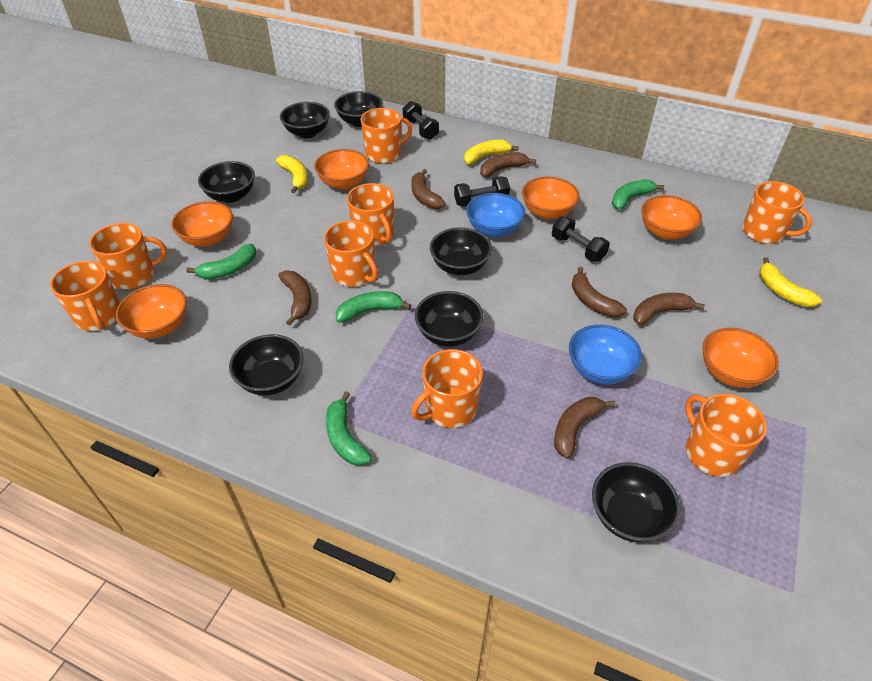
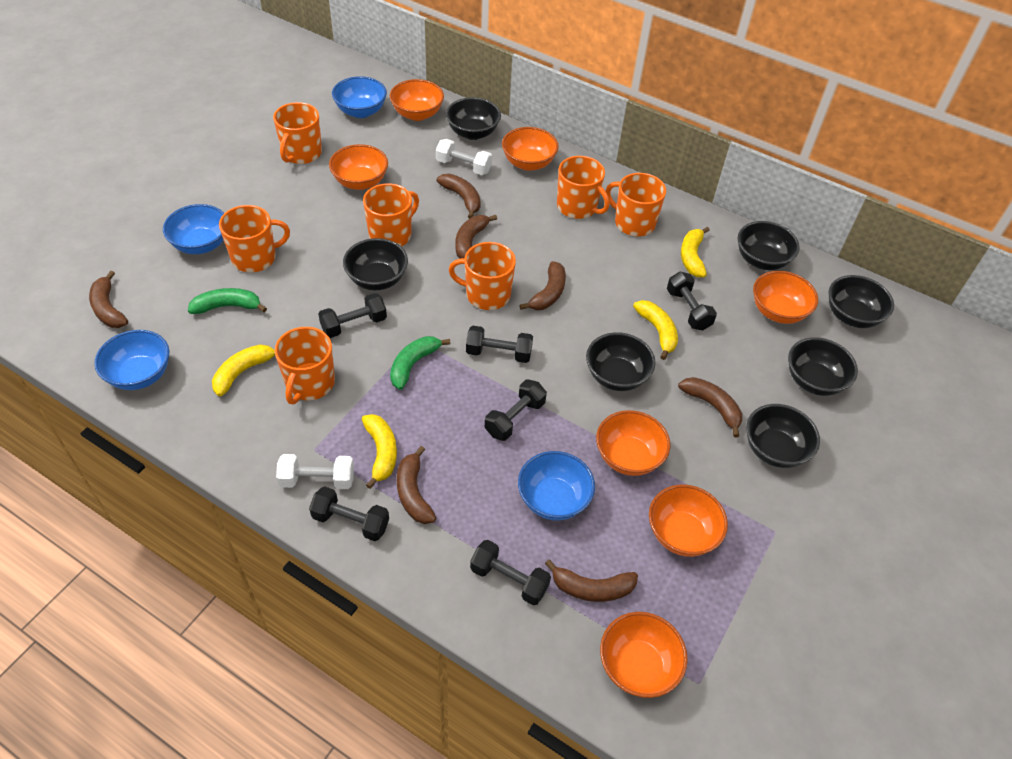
black dumbbell: [403,101,439,140] [454,176,510,207] [552,216,610,262] = 3 -> [309,486,389,541] [318,293,387,338] [466,326,533,363] [470,540,551,605] [485,380,547,441] [667,272,717,330] = 6
blue bowl: [466,193,525,237] [569,325,642,385] = 2 -> [94,330,169,390] [163,204,224,254] [332,76,387,118] [518,451,595,521] = 4
brown banana: [278,271,311,326] [411,169,446,209] [480,152,536,177] [554,397,615,459] [572,267,627,317] [633,293,705,325] = 6 -> [89,271,128,328] [397,446,436,524] [437,174,481,219] [455,215,497,259] [519,261,566,310] [545,559,638,602] [678,377,742,437] = 7
green banana: [186,244,256,279] [326,391,372,466] [335,291,411,323] [612,179,664,210] = 4 -> [188,288,267,314] [390,336,450,390] = 2
orange bowl: [116,284,187,339] [171,201,233,247] [314,149,369,190] [522,177,580,220] [641,195,702,240] [702,328,779,388] = 6 -> [329,144,388,190] [390,79,444,121] [502,127,559,171] [596,410,670,476] [600,612,688,698] [649,484,728,557] [753,271,818,324] = 7
orange mug: [50,261,120,331] [89,223,167,289] [324,220,378,287] [347,183,394,246] [361,108,412,163] [411,349,483,428] [685,394,767,477] [742,181,812,244] = 8 -> [219,205,290,272] [273,102,322,164] [275,327,335,404] [363,183,419,246] [449,242,516,310] [557,156,610,219] [605,173,666,236] = 7
white dumbbell: none = 0 -> [276,454,354,489] [436,139,492,175] = 2
yellow banana: [276,155,308,193] [464,140,519,164] [759,257,822,307] = 3 -> [212,345,275,396] [362,414,397,489] [633,300,678,360] [681,227,710,277] = 4

